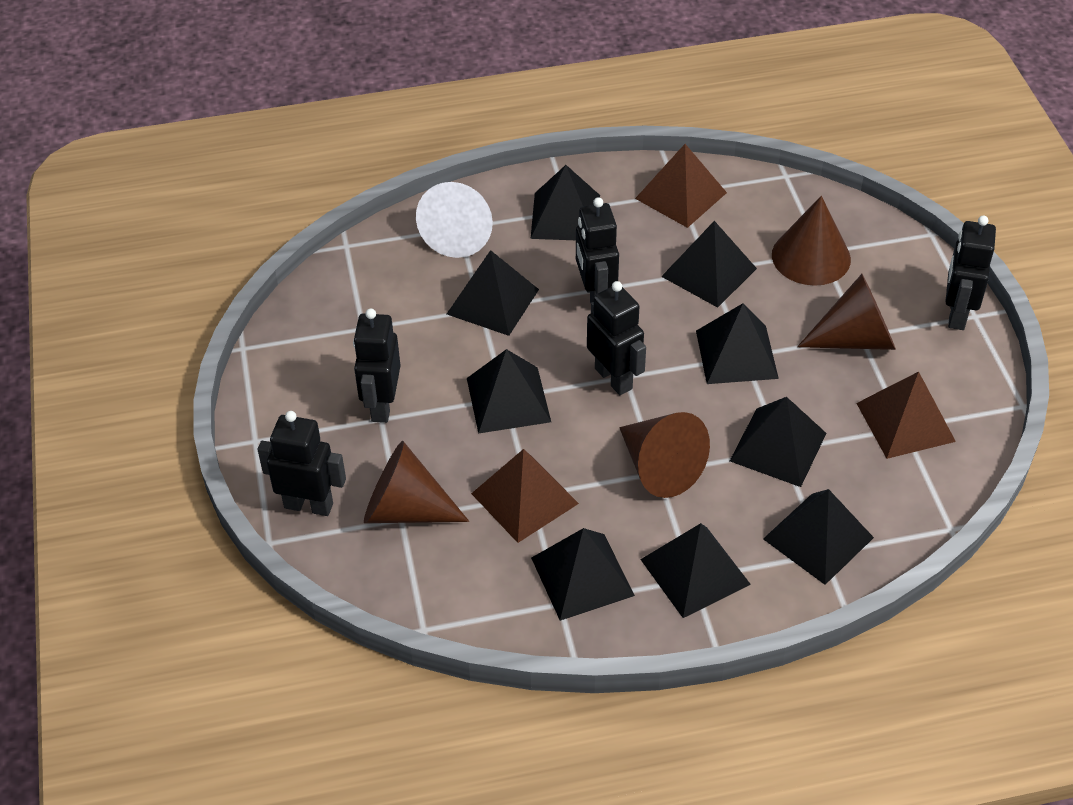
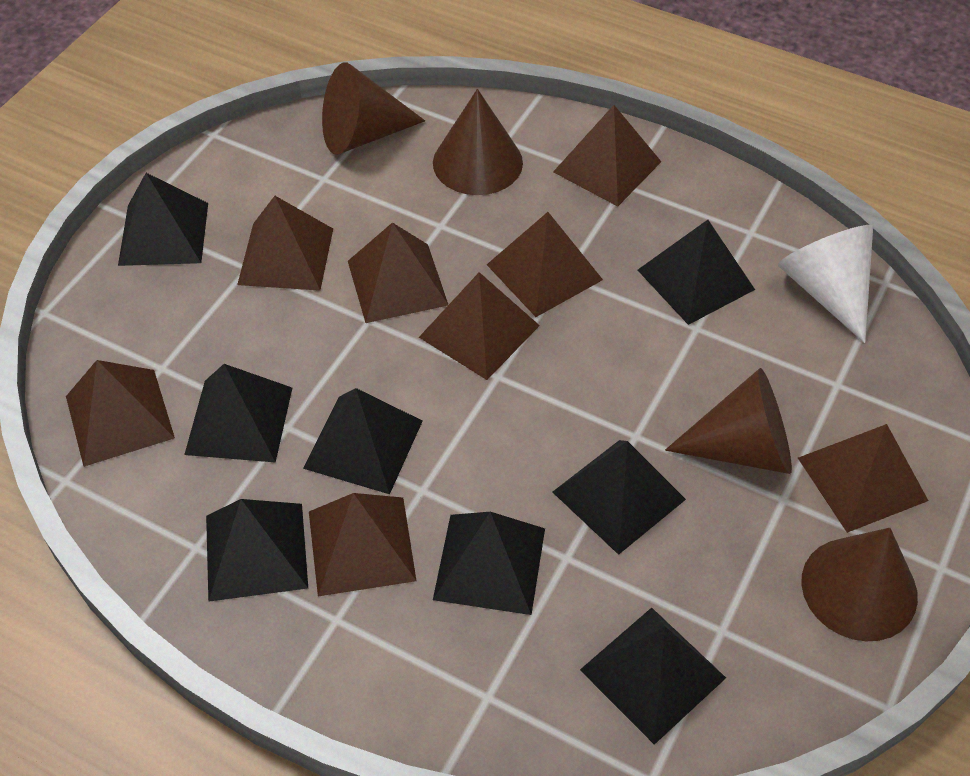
black pyramid: [447,250,539,336] [467,349,551,434] [530,165,600,240] [531,528,635,621] [640,523,751,618] [661,221,757,308] [696,303,779,384] [730,397,827,487] [763,489,874,585] = 9 -> [118,173,208,266] [184,364,292,463] [206,499,308,602] [303,388,423,494] [433,512,545,615] [553,440,686,555] [580,608,726,745] [638,220,755,325] = 8
black robot: [258,411,346,516] [353,309,401,423] [576,197,619,303] [587,281,646,395] [945,216,996,330] = 5 -> none = 0
brown pyramid: [471,449,579,543] [635,144,727,228] [856,372,956,459] = 3 -> [66,360,175,467] [237,196,333,291] [309,493,416,596] [348,222,448,323] [419,272,540,380] [487,212,603,317] [553,105,661,206] [798,424,928,533] = 8

